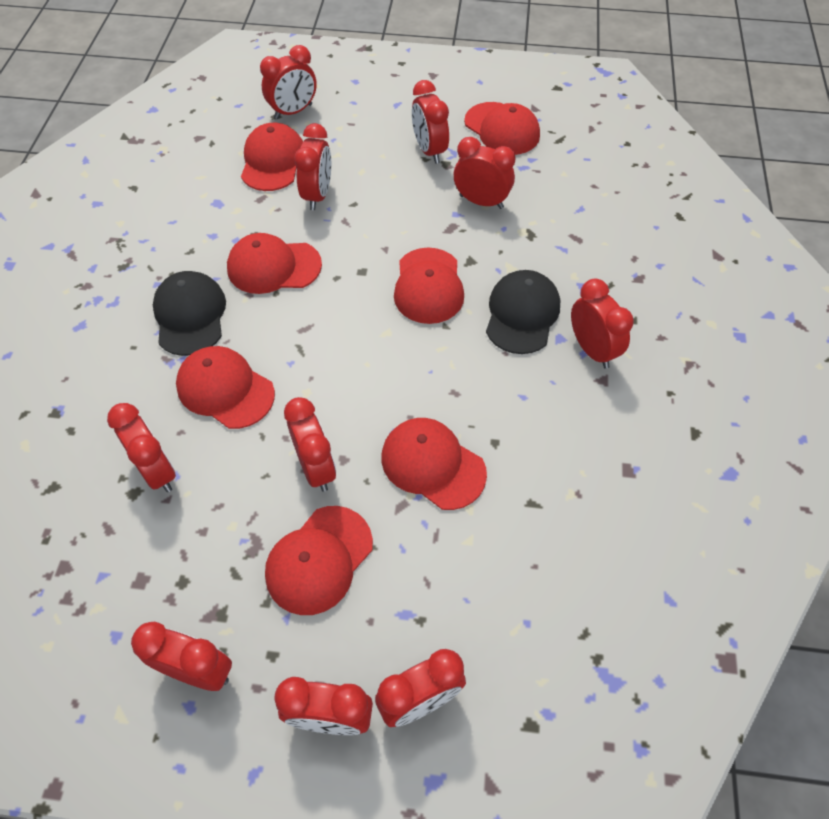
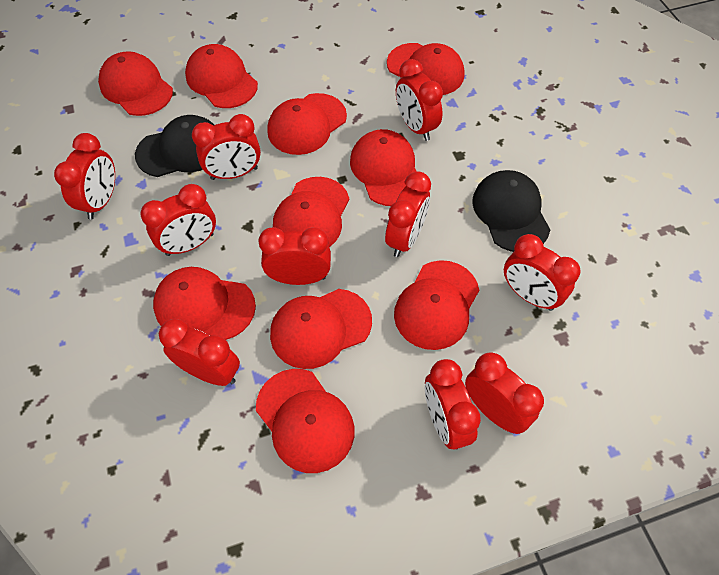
red cap: [176,346,275,429] [227,233,322,294] [241,123,303,191] [265,506,373,615] [381,418,487,510] [394,248,464,324] [464,102,540,155] = 7 -> [98,51,173,116] [153,267,256,340] [185,44,258,108] [256,369,355,473] [267,93,347,155] [270,289,372,369] [273,177,349,247] [350,129,417,206] [387,43,464,95] [394,260,479,350] = 10

